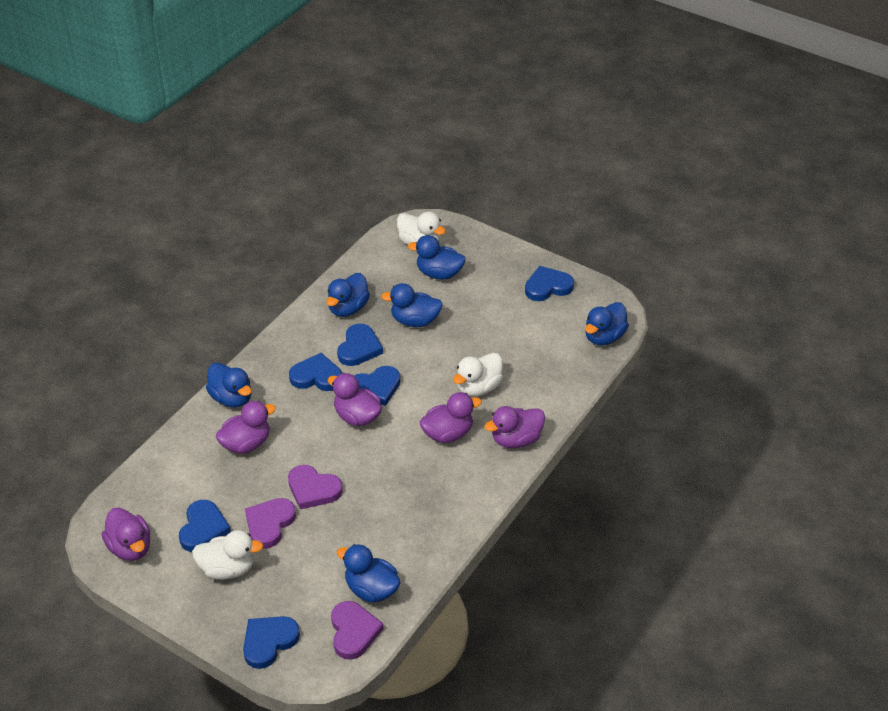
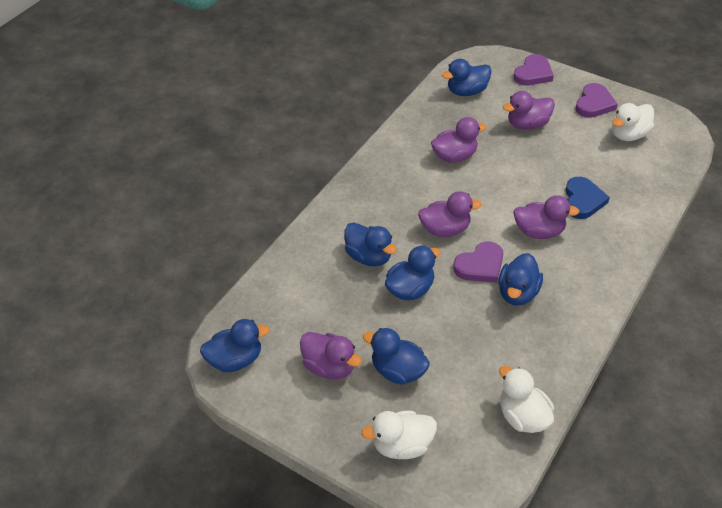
blue heart: [179,500,231,552] [243,616,300,669] [289,353,342,391] [337,324,383,366] [354,366,400,406] [525,266,574,301] = 6 -> [565,177,610,219] = 1

